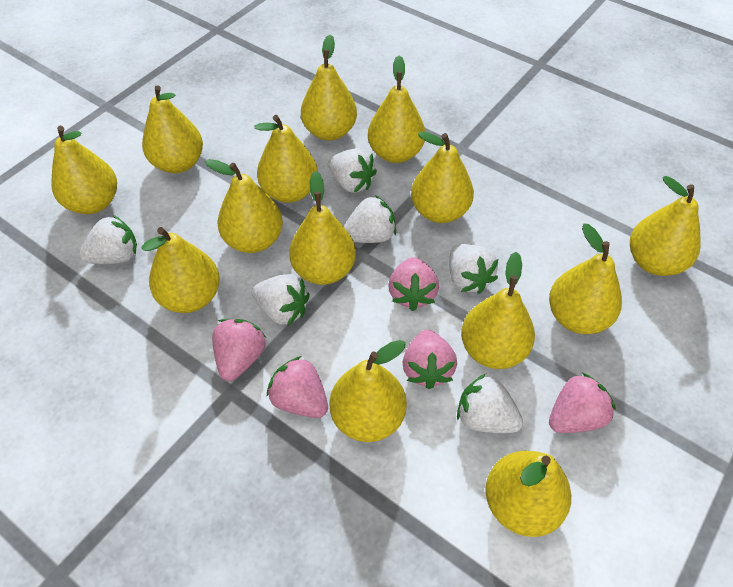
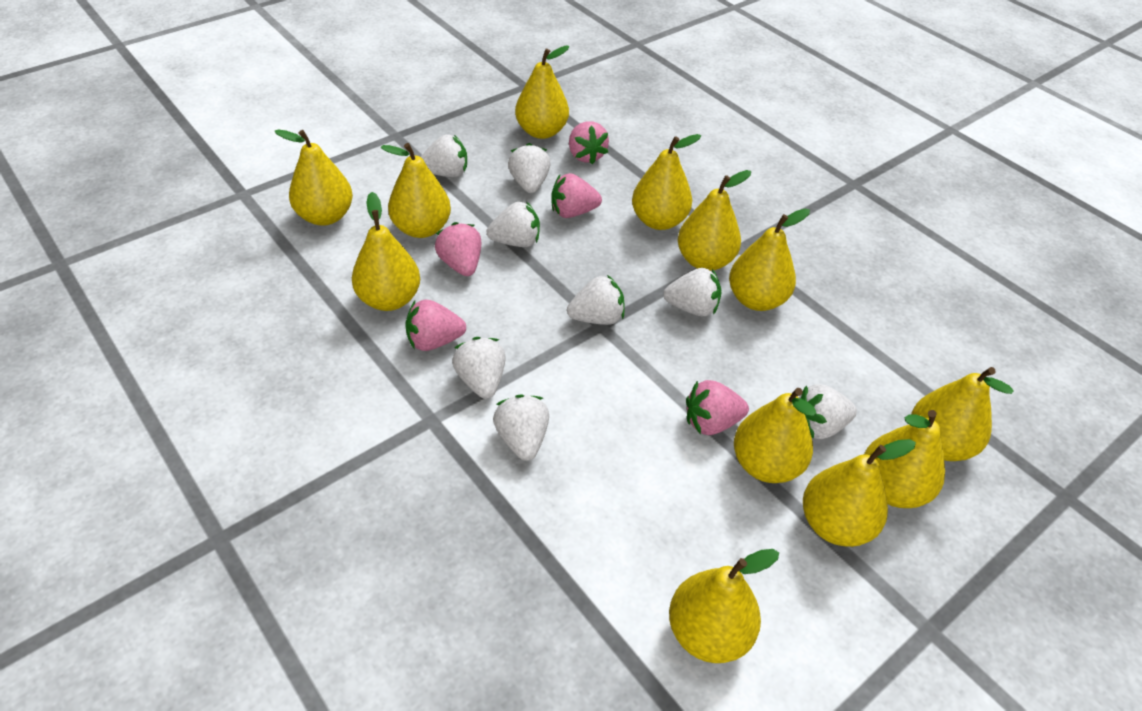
white strawberry: [79,214,137,264] [252,274,310,326] [328,148,377,193] [344,195,396,243] [449,244,498,294] [457,374,523,433] = 6 -> [421,135,467,177] [452,337,506,399] [487,202,540,247] [493,394,549,461] [508,143,551,193] [567,275,625,325] [663,268,722,316] [799,384,857,439] = 8
yellow pear: [51,126,117,214] [141,227,220,313] [142,85,203,173] [205,159,283,253] [255,115,318,203] [289,171,356,285] [301,34,357,140] [329,340,407,442] [368,55,425,163] [411,132,474,223] [461,252,535,369] [485,451,571,537] [549,223,622,334] [630,176,701,276] = 14 -> [274,130,353,226] [352,192,420,311] [381,143,451,238] [515,45,569,139] [632,134,701,230] [669,549,779,663] [678,170,751,271] [729,209,810,311] [734,388,816,483] [803,439,916,547] [864,410,945,508] [911,367,1014,461] = 12

